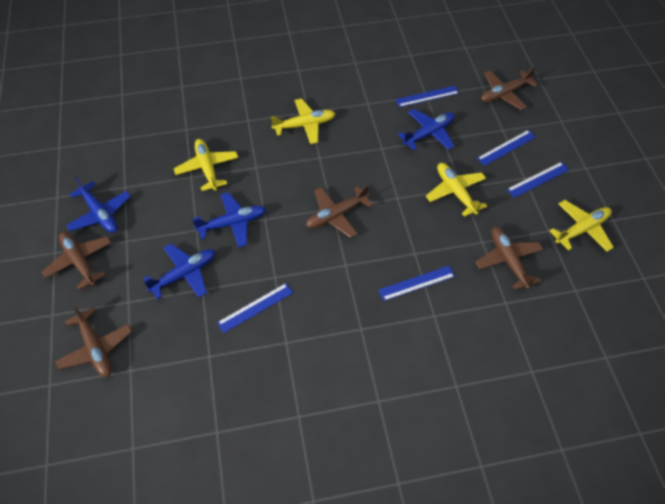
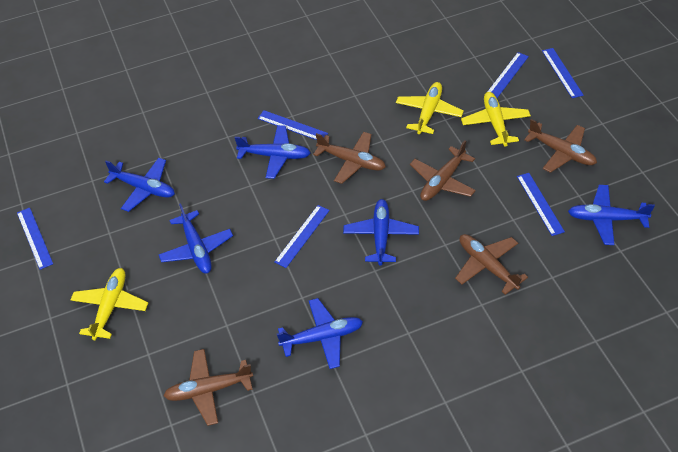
blue plane: [66,177,131,233] [143,243,215,299] [192,192,266,248] [398,109,455,150] = 4 -> [104,158,175,212] [159,203,233,274] [235,125,311,179] [277,298,363,369] [343,199,419,266] [568,185,655,245] = 6
blue ruler: [217,283,293,333] [379,266,455,301] [395,86,459,107] [477,130,536,166] [507,162,570,198] = 5 -> [17,207,53,270] [258,110,328,140] [274,205,330,268] [487,52,529,98] [517,173,565,236] [542,48,584,98] = 6
yellow plane: [174,139,238,191] [271,99,336,144] [426,163,487,217] [549,200,614,252] = 4 -> [70,268,148,340] [396,82,464,134] [461,92,531,146] = 3

